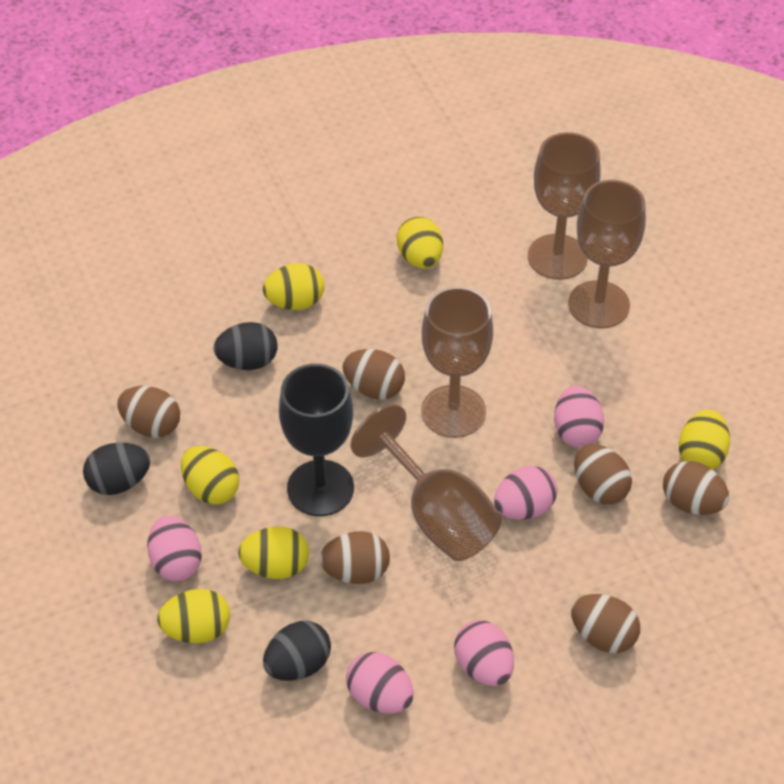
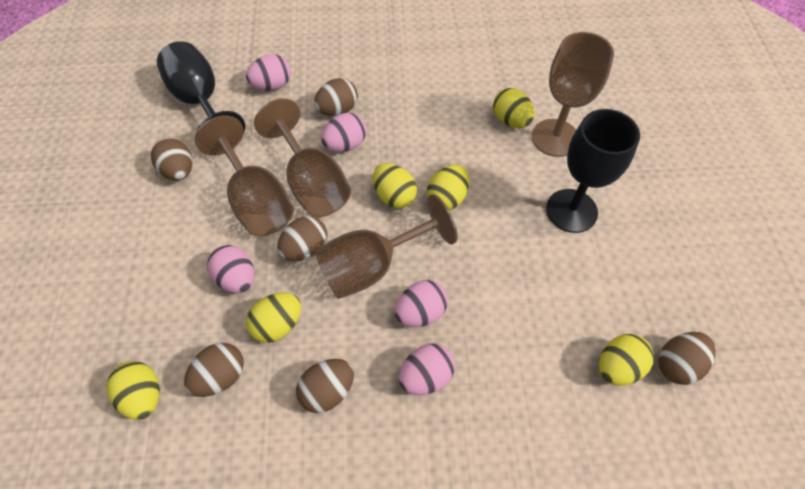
black egg: [83,443,150,495] [214,322,277,370] [263,621,331,681] = 3 -> none = 0
black goblet: [279,364,354,516] = 1 -> [157,41,245,131] [546,109,640,233] = 2

